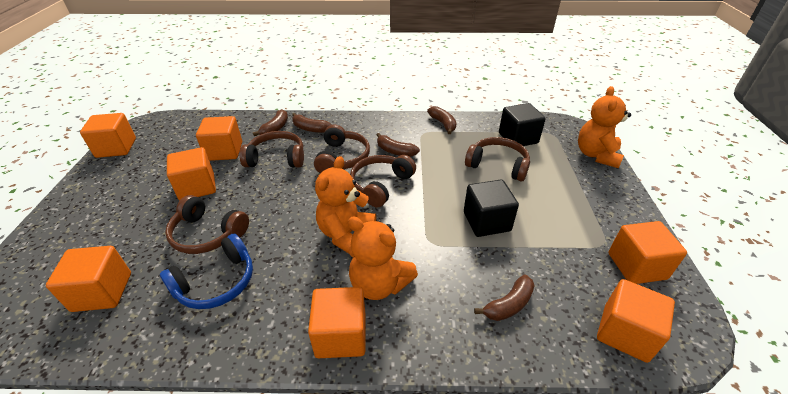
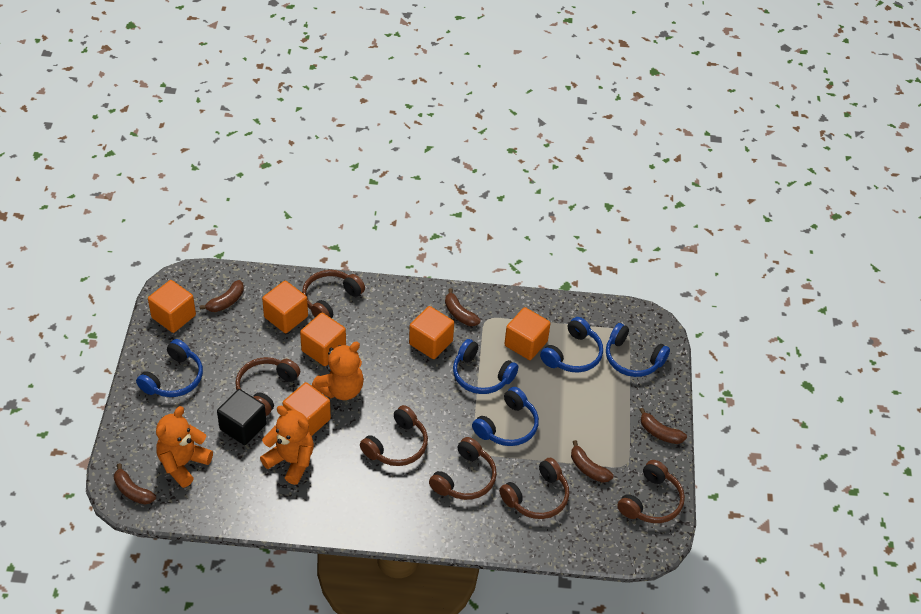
black cube: [464,180,519,237] [499,103,546,146] = 2 -> [217,389,267,445] = 1
blue headphones: [160,234,253,309] = 1 -> [136,339,203,397] [453,339,518,394] [472,387,539,446] [540,317,603,372] [606,323,670,377] = 5
brown headphones: [165,195,249,254] [239,131,304,168] [314,124,370,173] [350,155,416,208] [465,137,530,181] = 5 -> [235,357,300,416] [302,270,365,318] [360,405,428,466] [429,437,497,500] [499,458,569,519] [617,460,685,523] = 6
orange cube: [46,246,131,312] [80,113,136,158] [167,147,216,201] [196,116,242,161] [308,287,366,358] [597,279,675,363] [608,221,687,284] = 7 -> [148,280,196,333] [262,281,308,333] [283,382,331,436] [300,313,346,366] [409,306,454,359] [505,307,551,360] = 6

